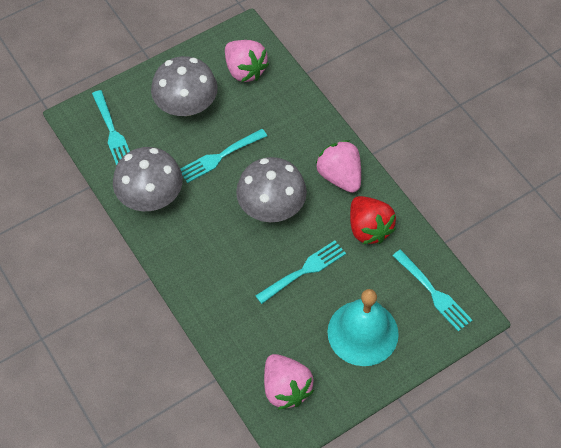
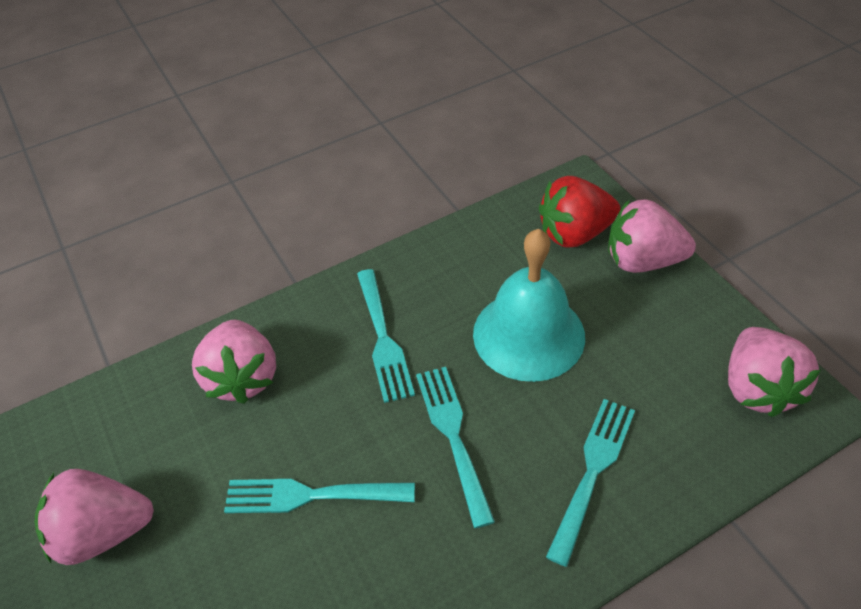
grey mushroom: [113,147,183,211] [151,56,218,116] [236,157,307,222] = 3 -> none = 0
pink strawberry: [225,40,269,82] [264,354,314,410] [315,140,361,193] = 3 -> [34,469,154,565] [192,320,276,404] [608,200,696,273] [728,327,820,417] = 4

